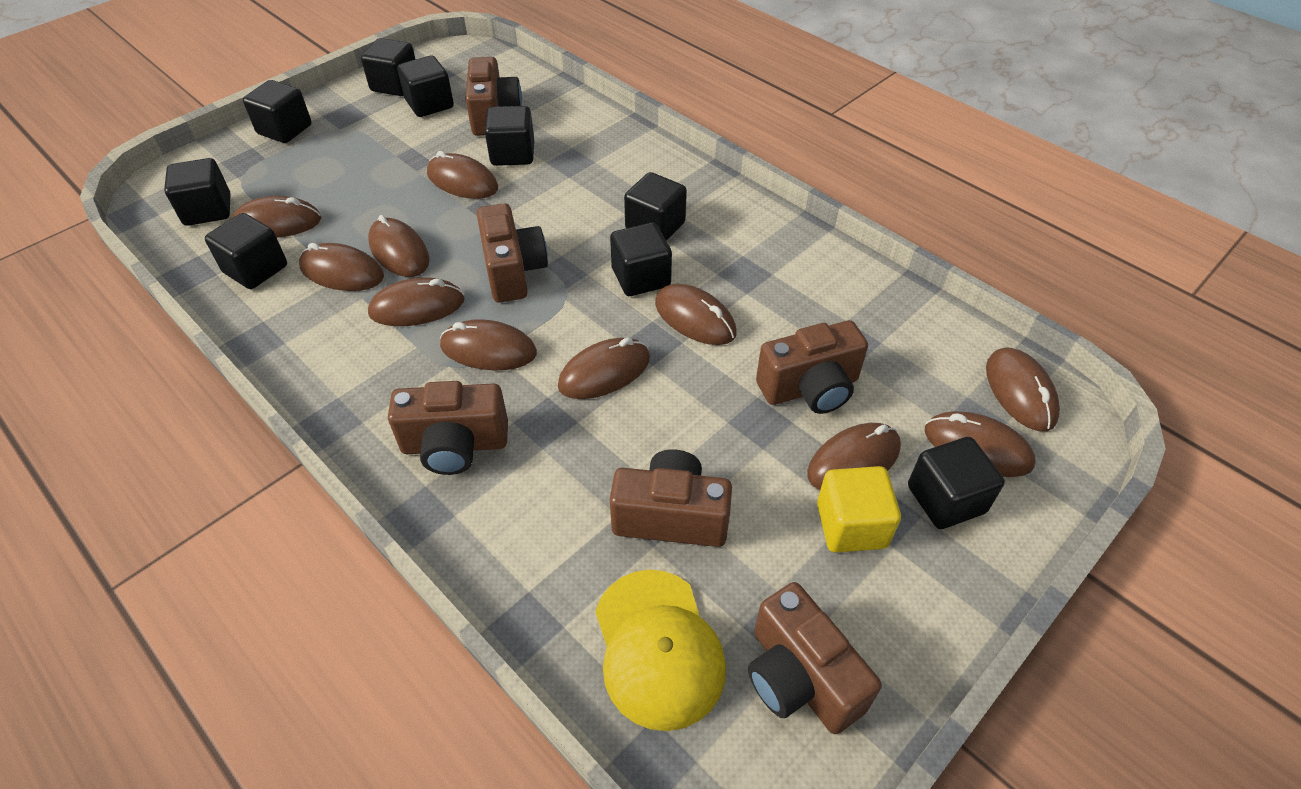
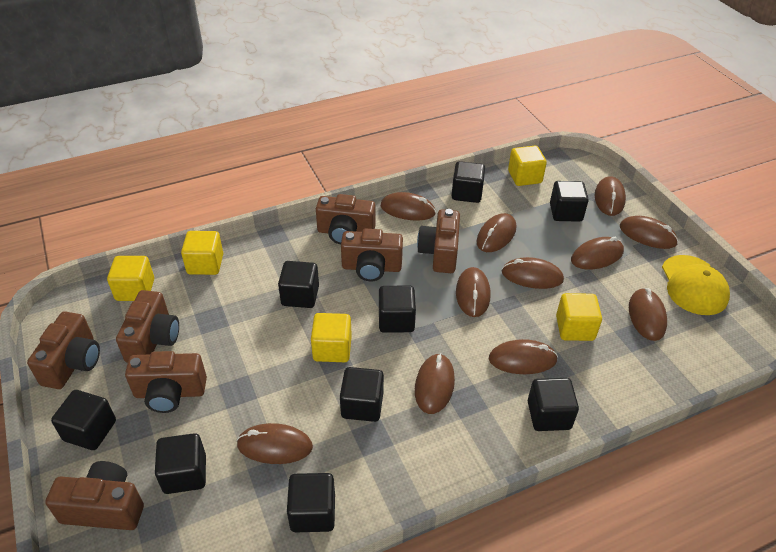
brown camera: [388,381,508,475] [465,57,522,136] [477,203,548,303] [610,449,732,547] [748,582,882,734] [756,320,868,414] = 6 -> [27,311,100,389] [45,461,144,530] [116,290,179,363] [125,351,207,413] [316,194,376,245] [341,229,403,281] [417,209,460,273] = 7
yellow cube: [817,466,901,553] = 1 -> [107,256,154,301] [181,231,223,275] [311,313,352,362] [508,146,547,186] [556,293,602,341] = 5

